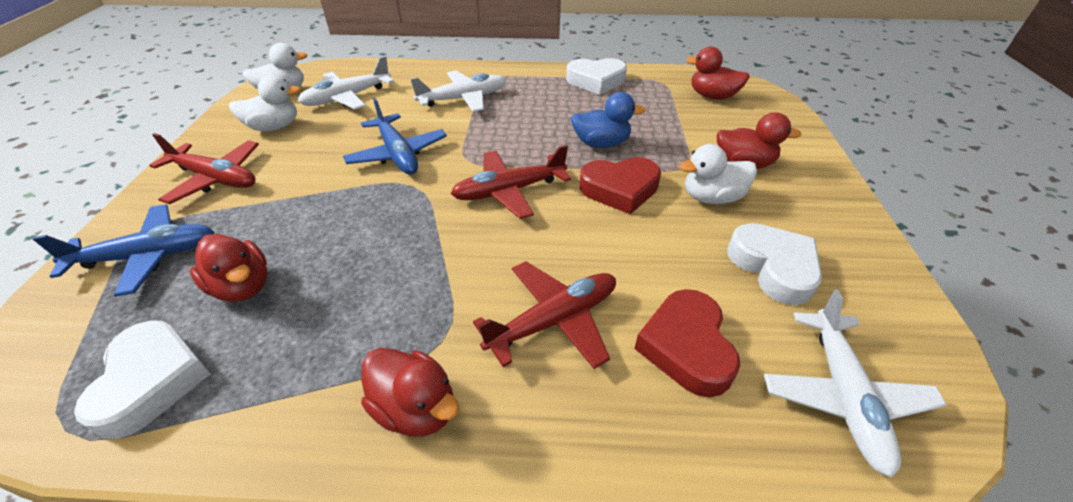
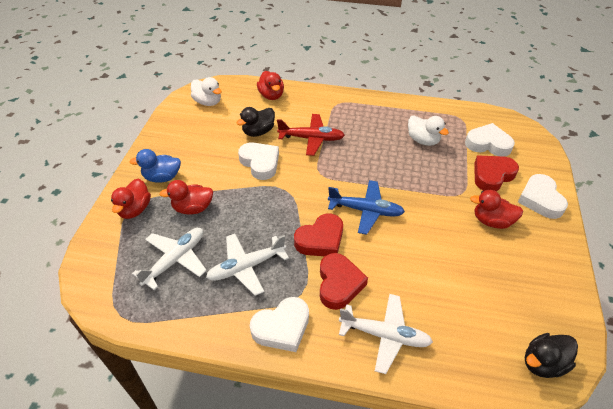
black duck: none = 0 -> [237,107,275,137] [525,333,578,378] = 2
blue plane: [33,204,214,297] [343,98,447,175] = 2 -> [328,180,405,235] = 1
red heart: [580,157,661,214] [634,289,740,397] = 2 -> [294,214,343,256] [320,253,368,310] [474,156,519,191] = 3
red plane: [149,133,259,204] [451,145,571,219] [473,261,616,369] = 3 -> [277,114,345,156] = 1
white duck: [229,75,301,131] [243,43,307,90] [679,144,757,204] = 3 -> [191,77,222,106] [408,115,449,146] = 2
white heart: [74,320,210,439] [566,58,627,95] [727,223,822,305] = 3 -> [238,142,279,180] [250,297,309,352] [465,123,515,157] [518,174,568,219] = 4

